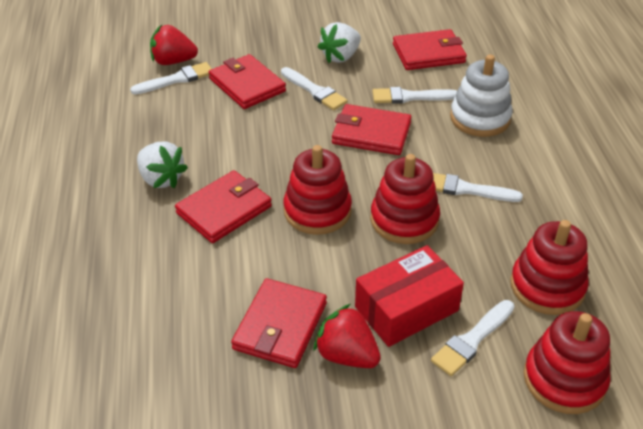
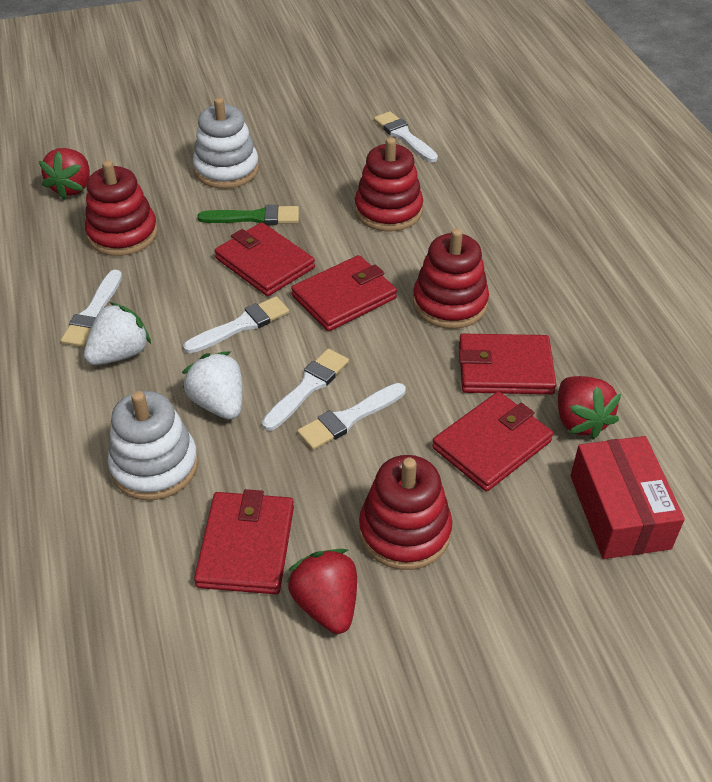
green brush: none = 0 -> [197,205,299,225] = 1
red strawberry: [150,25,198,65] [314,304,381,368] = 2 -> [39,148,90,200] [287,549,357,634] [558,376,621,440] = 3
white stacking toy: [450,55,512,137] = 1 -> [108,391,199,500] [193,98,259,189] = 2

